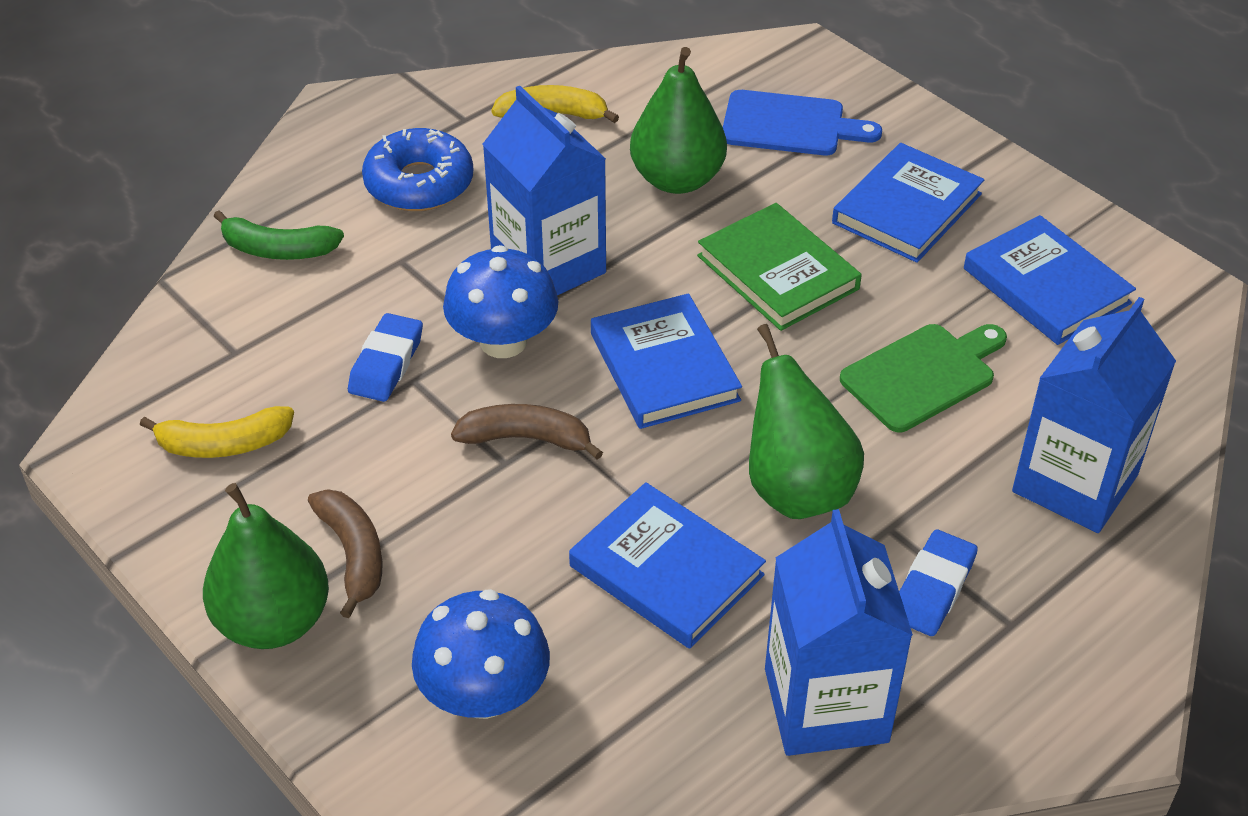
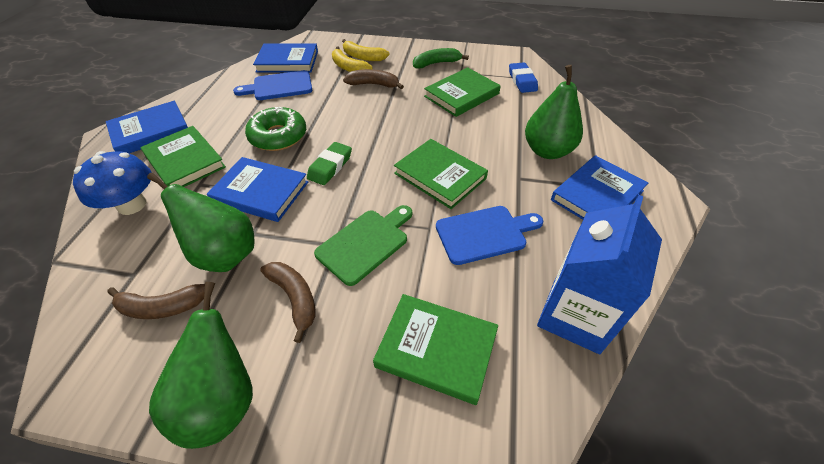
blue carton: [483,86,606,295] [765,509,913,756] [1012,297,1176,533] = 3 -> [537,195,662,354] = 1
blue cutting board: [723,90,882,155] = 1 -> [233,70,312,100] [436,206,543,265] = 2
blue donut: [362,128,473,211] = 1 -> none = 0
blue eraser: [348,313,423,402] [899,530,978,636] = 2 -> [509,62,538,93] = 1
blue mushroom: [412,589,550,719] [443,245,559,358] = 2 -> [73,151,152,215] = 1
brown banana: [308,489,382,618] [451,404,603,460] = 2 -> [107,284,205,319] [260,262,316,343] [343,69,404,89] = 3
green book: [697,203,862,331] = 1 -> [141,126,226,187] [373,294,498,405] [394,139,488,209] [424,67,501,117] = 4
green donut: none = 0 -> [245,107,306,151] = 1
green eraser: none = 0 -> [307,142,352,185] = 1

